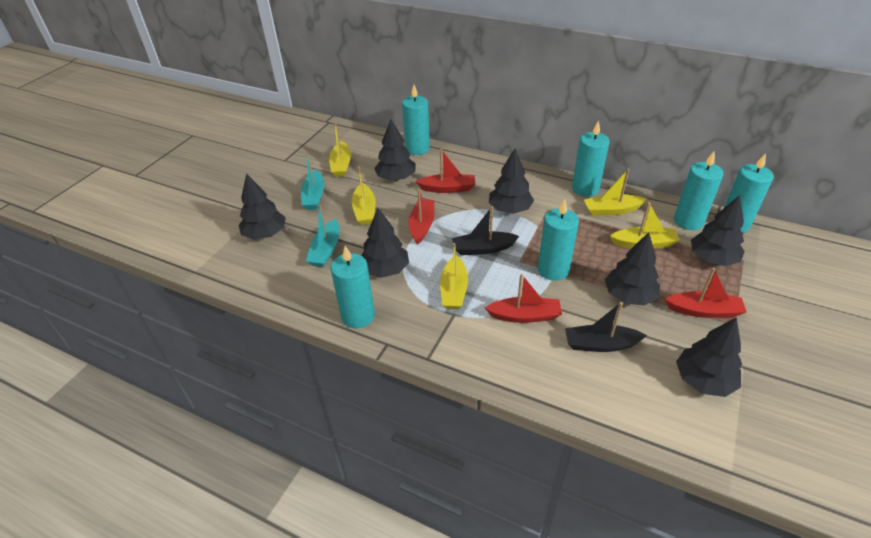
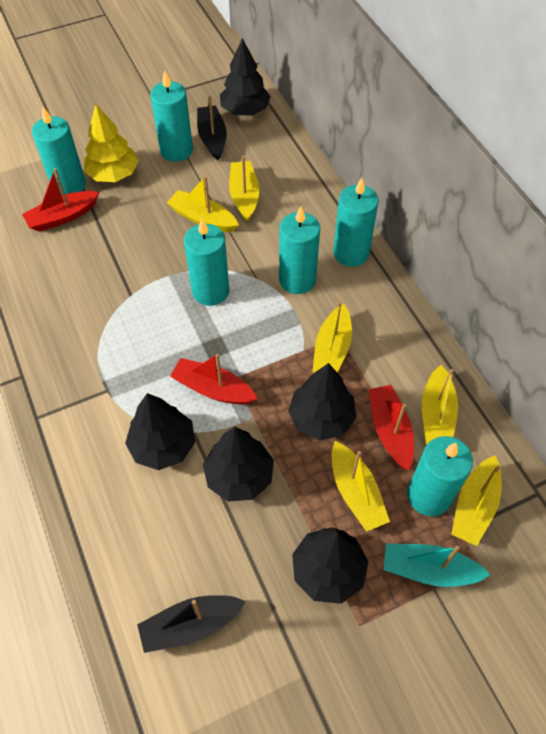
black tree: [238,173,286,240] [362,208,409,278] [374,119,416,181] [489,149,534,214] [605,232,660,305] [676,317,742,397] [691,195,745,266] = 7 -> [125,393,195,470] [203,427,274,501] [220,38,271,116] [288,363,357,441] [292,527,369,604] = 5
red boat: [408,189,434,245] [416,149,475,193] [485,274,562,323] [665,268,747,318] = 4 -> [22,168,99,231] [170,354,257,405] [369,385,414,471] = 3
turquoise boat: [301,153,325,210] [306,205,339,267] = 2 -> [384,544,490,587] = 1
yellow boat: [329,123,351,177] [352,167,376,225] [440,243,468,309] [584,169,647,216] [610,202,680,249] = 5 -> [167,176,239,232] [229,156,259,221] [312,301,352,373] [332,441,390,532] [422,365,458,444] [451,455,502,546] = 6
yellow tree: none = 0 -> [84,104,139,182] = 1

